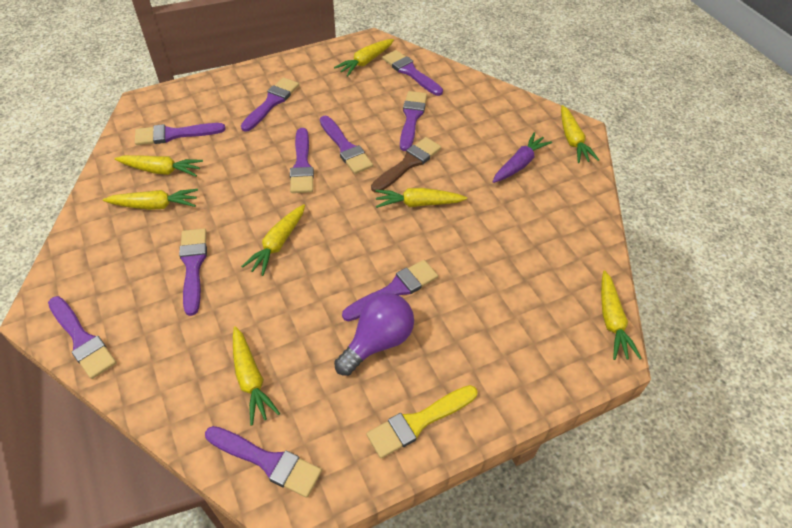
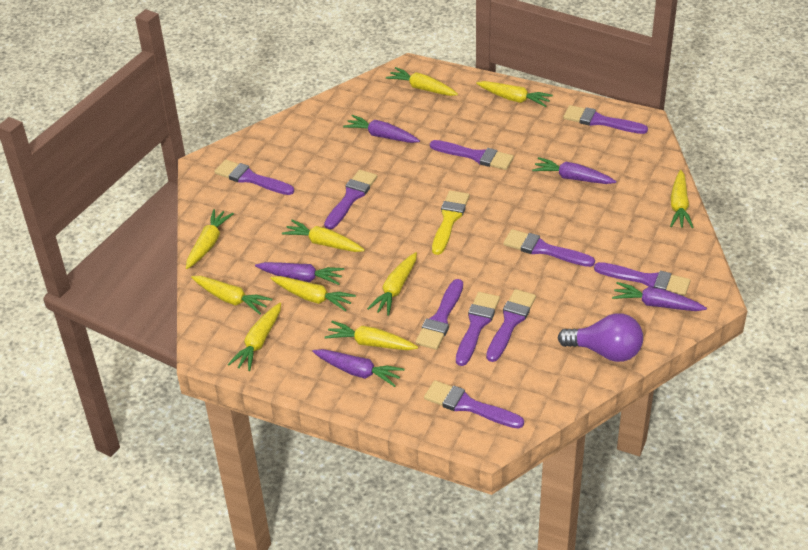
brown brush: [371,137,441,193] = 1 -> none = 0
purple carrot: [492,132,552,183] = 1 -> [255,262,344,285] [312,349,404,387] [343,115,420,143] [532,157,616,184] [612,282,707,311] = 5
yellow carrot: [103,189,198,210] [114,155,203,176] [233,326,280,426] [241,204,305,276] [334,39,394,76] [375,188,467,208] [561,105,599,163] [601,271,642,360] = 8 -> [186,209,234,269] [191,276,272,315] [228,303,281,371] [270,276,356,311] [282,220,365,252] [325,321,418,350] [367,252,417,316] [386,67,458,96] [476,81,553,107] [670,170,694,228] = 10

